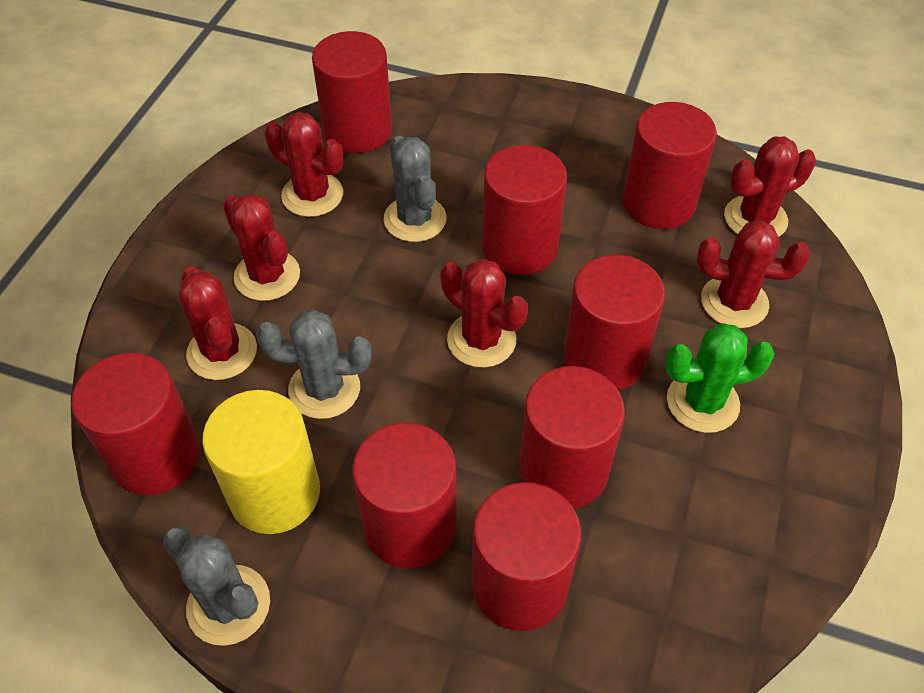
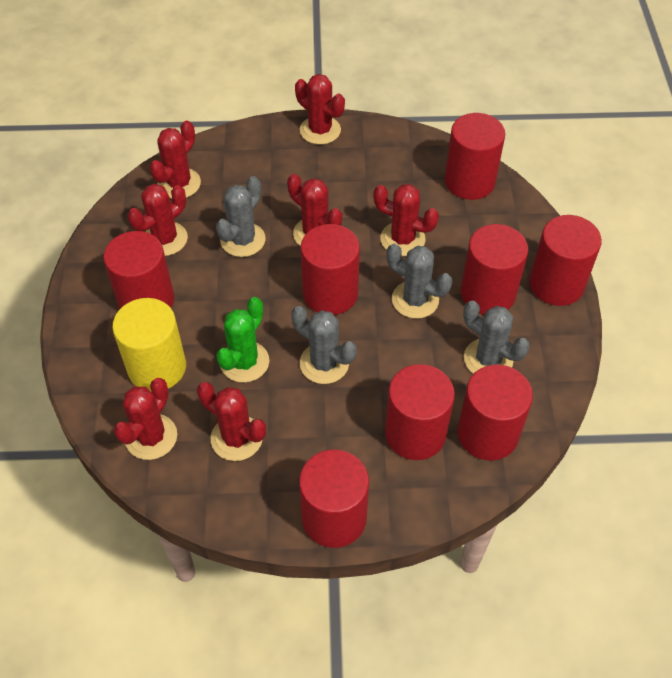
grey cactus: [163,527,270,646] [256,309,372,419] [383,136,447,242] = 3 -> [216,176,266,257] [291,306,356,384] [386,244,452,319] [463,301,530,374] = 4
red cactus: [179,266,257,380] [223,194,300,301] [265,112,343,217] [440,259,528,368] [697,221,810,328] [724,137,816,237] = 6 -> [113,378,177,460] [128,184,188,256] [150,121,201,199] [197,382,266,461] [287,174,342,246] [295,74,345,145] [373,184,439,256] = 7

